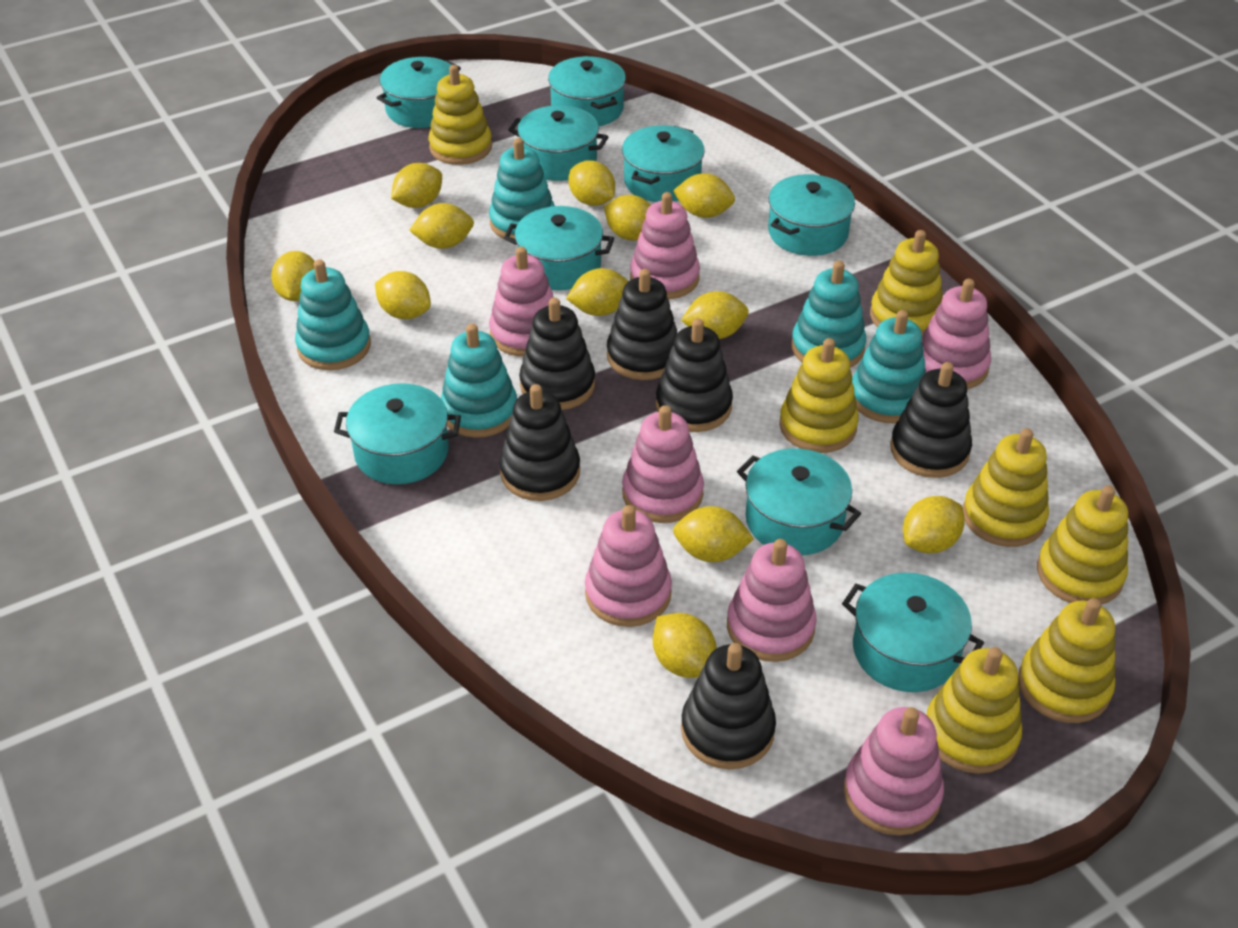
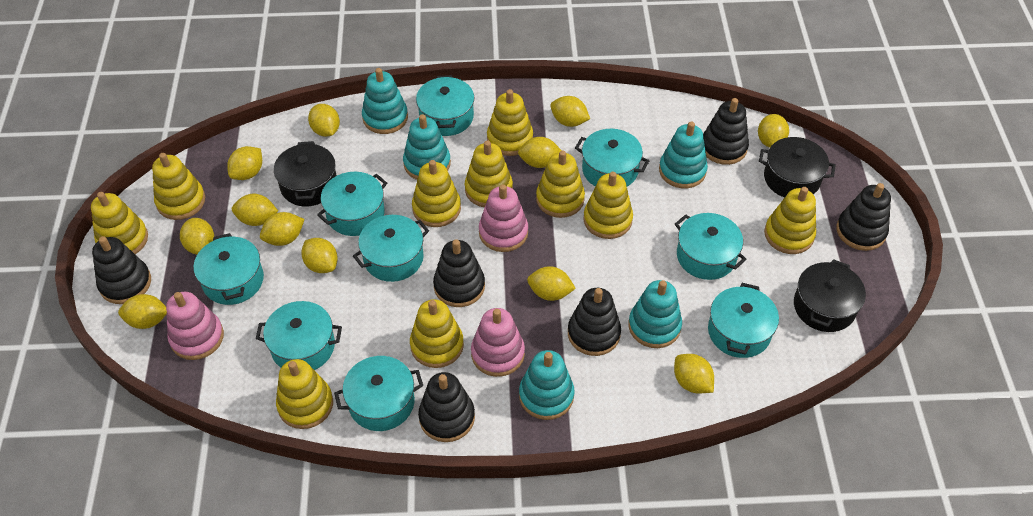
black pot: none = 0 -> [274,141,337,206] [759,137,836,197] [794,259,866,332] = 3
pink stacking toy: [489,247,554,357] [585,505,672,627] [622,405,704,523] [630,192,700,299] [727,539,817,662] [844,707,944,836] [922,279,991,389] = 7 -> [166,292,224,360] [471,308,525,377] [479,184,528,252] = 3
yellow stacking toy: [429,65,492,165] [779,338,859,453] [870,230,943,336] [927,647,1022,774] [963,428,1049,547] [1018,598,1115,723] [1037,485,1128,605] = 7 -> [91,192,148,254] [152,153,205,220] [276,359,333,429] [410,299,464,368] [412,160,461,227] [465,141,513,207] [487,89,533,156] [536,150,585,218] [583,171,633,239] [764,187,816,254] = 10

